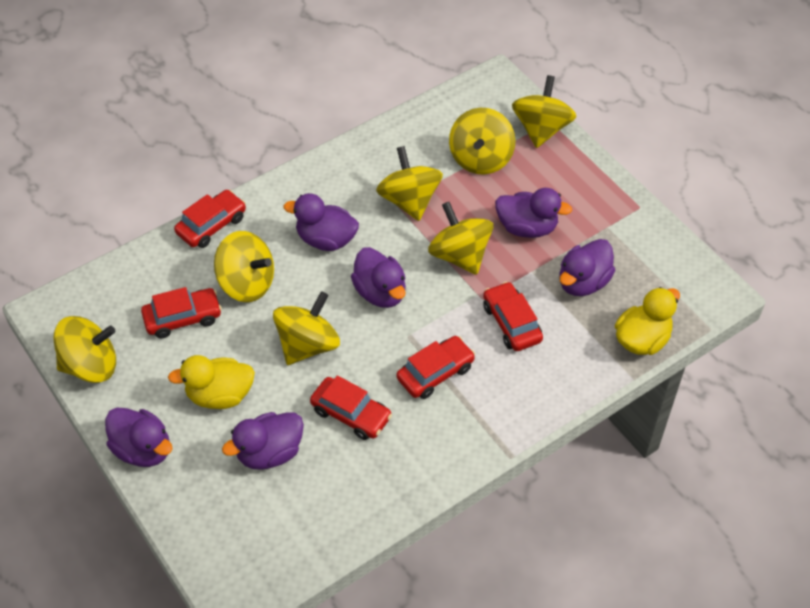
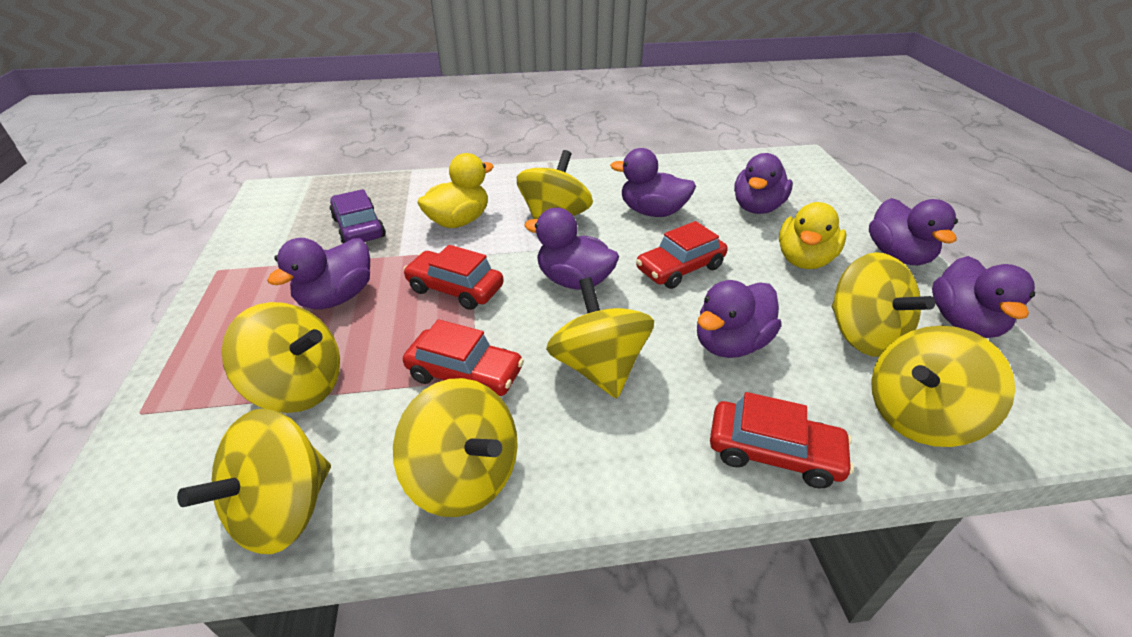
purple car: none = 0 -> [330,189,386,243] = 1
purple duck: [105,408,172,467] [222,412,304,470] [284,193,359,251] [351,247,406,308] [495,188,572,238] [560,239,615,296] = 6 -> [267,238,370,309] [524,208,619,290] [610,148,696,217] [697,280,781,358] [734,153,793,214] [869,198,958,265] [932,256,1035,338] = 7
red car: [141,287,222,338] [174,190,246,248] [310,375,392,440] [396,336,475,399] [483,281,543,351] = 5 -> [403,245,504,310] [403,319,524,396] [636,221,728,289] [710,392,854,488] = 4

